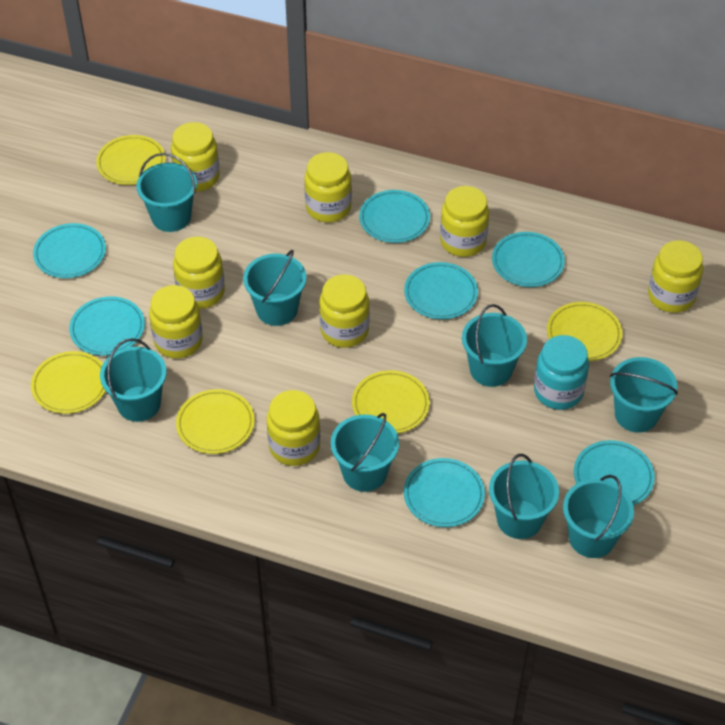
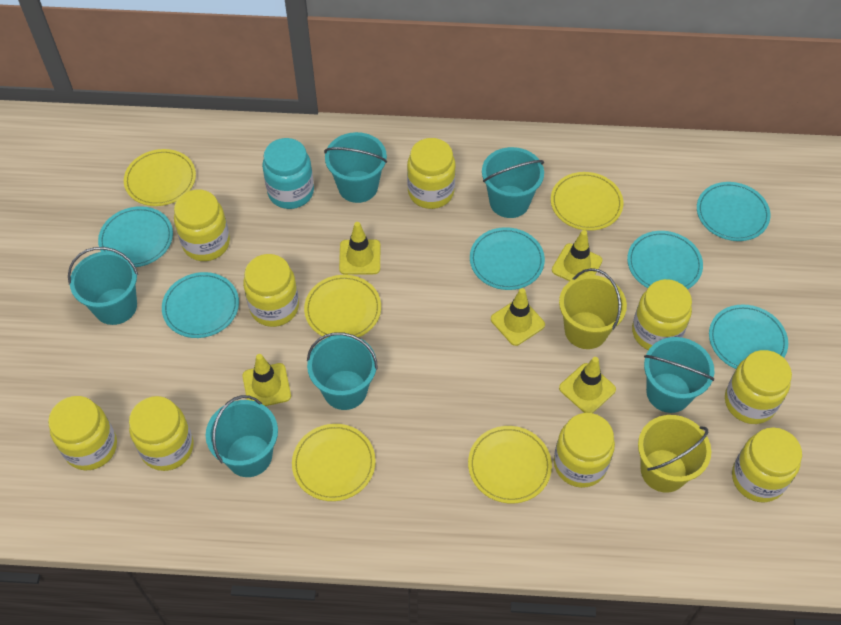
turquoise bucket: [100,338,167,422] [137,153,197,232] [243,250,307,326] [331,413,399,492] [462,304,527,387] [489,454,559,539] [563,475,634,558] [610,357,678,433] = 8 -> [68,247,138,325] [206,395,278,477] [307,332,378,410] [324,132,387,203] [482,147,544,218] [644,337,714,413] = 6
turquoise plate: [33,223,106,278] [69,296,145,356] [359,190,430,243] [404,262,478,319] [404,458,485,527] [492,232,565,287] [574,440,655,506] = 7 -> [98,206,173,267] [162,272,239,338] [470,227,545,290] [627,231,703,289] [697,182,771,241] [709,304,788,369] = 6
yellow bucket: none = 0 -> [559,268,627,349] [638,415,711,493] = 2
yellow jar: [149,285,203,359] [171,122,220,192] [173,236,225,309] [267,390,320,466] [304,152,352,223] [319,274,369,348] [440,186,489,257] [648,240,703,313] = 8 -> [48,396,117,470] [129,396,193,471] [174,190,230,261] [243,254,299,327] [407,138,456,209] [554,413,615,488] [632,279,692,350] [725,350,792,424] [732,427,802,502] = 9
yellow traffic cone: none = 0 -> [242,354,291,406] [339,222,380,275] [491,288,545,346] [552,230,602,281] [559,357,616,413] = 5

